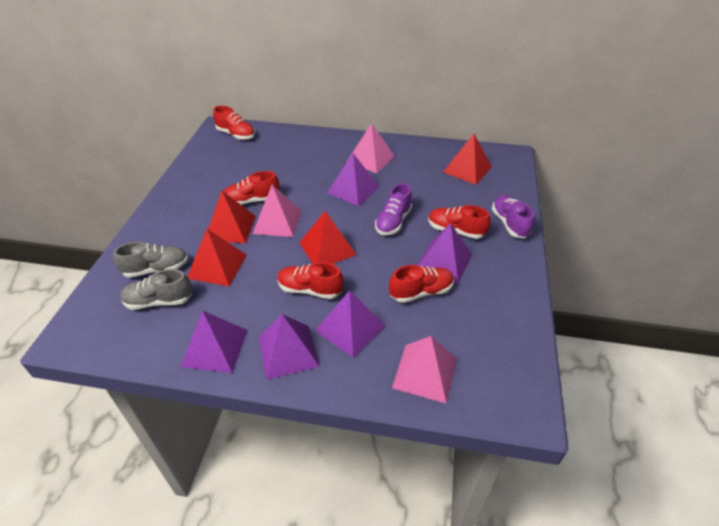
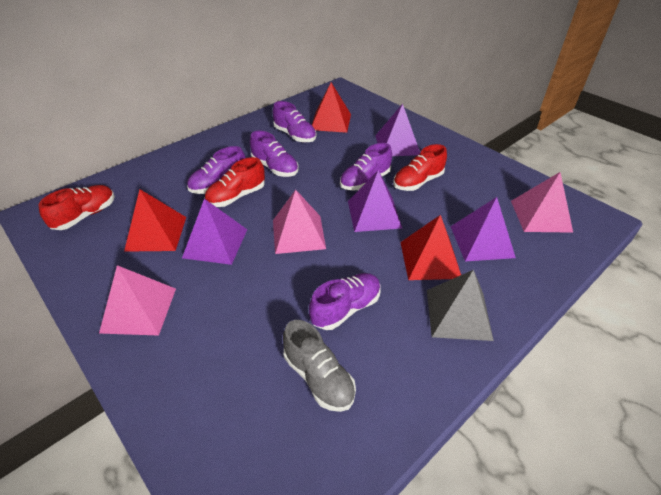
grey pyramid: none = 0 -> [427,270,494,341] = 1
grey shoe: [113,242,188,278] [120,269,193,310] = 2 -> [283,320,356,412] = 1
purple pyramid: [181,310,248,373] [259,314,320,380] [315,290,385,358] [327,153,379,207] [418,223,472,283] = 5 -> [182,199,247,265] [348,170,402,232] [375,104,420,156] [450,197,516,261] = 4
purple shoe: [375,183,412,235] [492,195,534,238] = 2 -> [187,146,246,194] [250,131,299,177] [273,101,317,143] [309,273,381,330] [340,143,392,191] = 5
red pyramid: [187,229,247,286] [208,191,256,243] [299,211,356,264] [443,134,492,185] = 4 -> [124,189,186,252] [312,82,351,133] [400,215,461,280] = 3
red shoe: [213,106,255,140] [223,171,280,205] [277,262,344,299] [389,265,454,303] [428,205,491,239] = 5 -> [38,185,115,230] [205,157,265,207] [393,144,447,191] = 3

